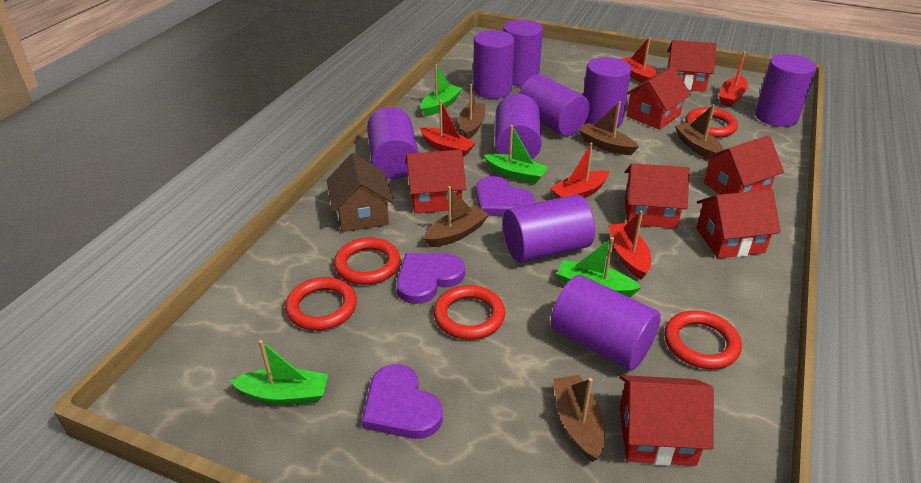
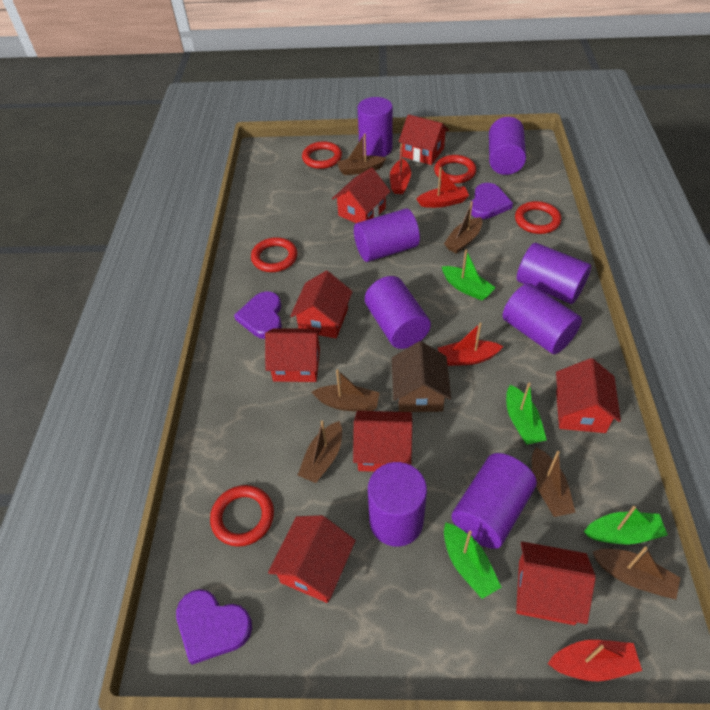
brown boat: [424,186,489,247] [458,84,485,139] [553,375,605,462] [579,101,639,155] [675,104,724,160] = 5 -> [298,421,342,483] [312,369,380,411] [337,134,387,175] [444,201,482,254] [532,447,576,517] [593,546,680,599] = 6
purple cylinder: [367,107,419,179] [473,30,515,99] [495,94,542,159] [503,19,543,86] [503,194,595,263] [519,74,590,136] [551,275,661,370] [583,57,631,128] [755,54,816,127] = 9 -> [354,209,420,262] [358,97,393,157] [365,276,431,349] [368,462,427,547] [451,453,537,549] [489,117,526,175] [503,283,582,354] [517,243,591,304] = 8
red boat: [420,100,476,157] [550,142,609,199] [608,210,651,279] [621,37,658,83] [719,52,748,107] = 5 -> [390,143,411,194] [417,167,469,208] [438,323,503,366] [548,640,642,681] = 4
red house: [405,150,466,214] [619,375,714,466] [625,163,690,228] [627,66,691,129] [667,40,717,92] [696,189,781,259] [703,135,784,195] = 7 -> [265,328,321,382] [268,515,356,603] [290,271,353,338] [332,167,391,223] [353,411,412,472] [399,114,449,165] [516,542,596,625] [556,358,621,433] = 8

